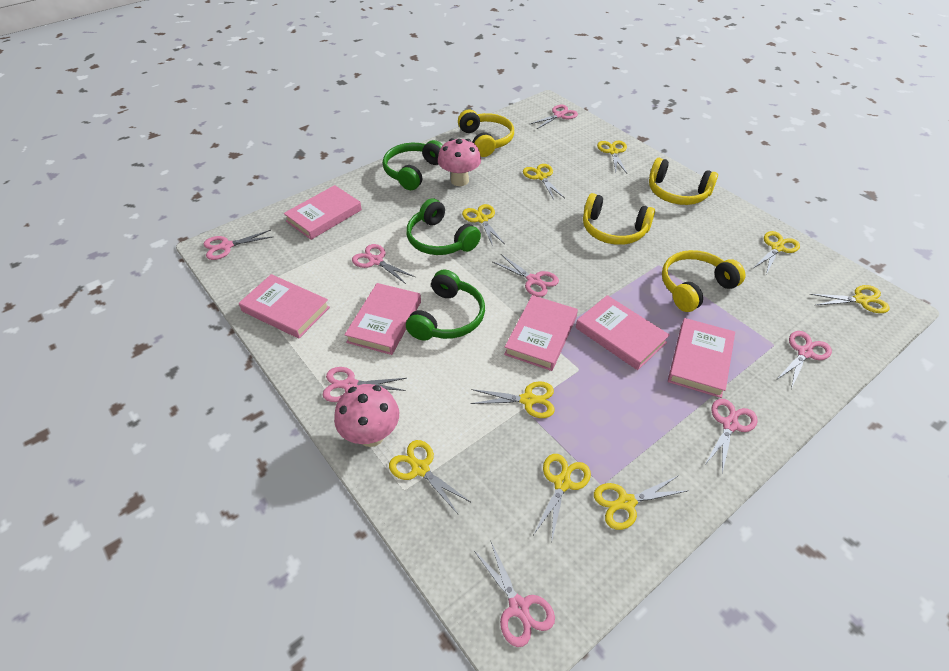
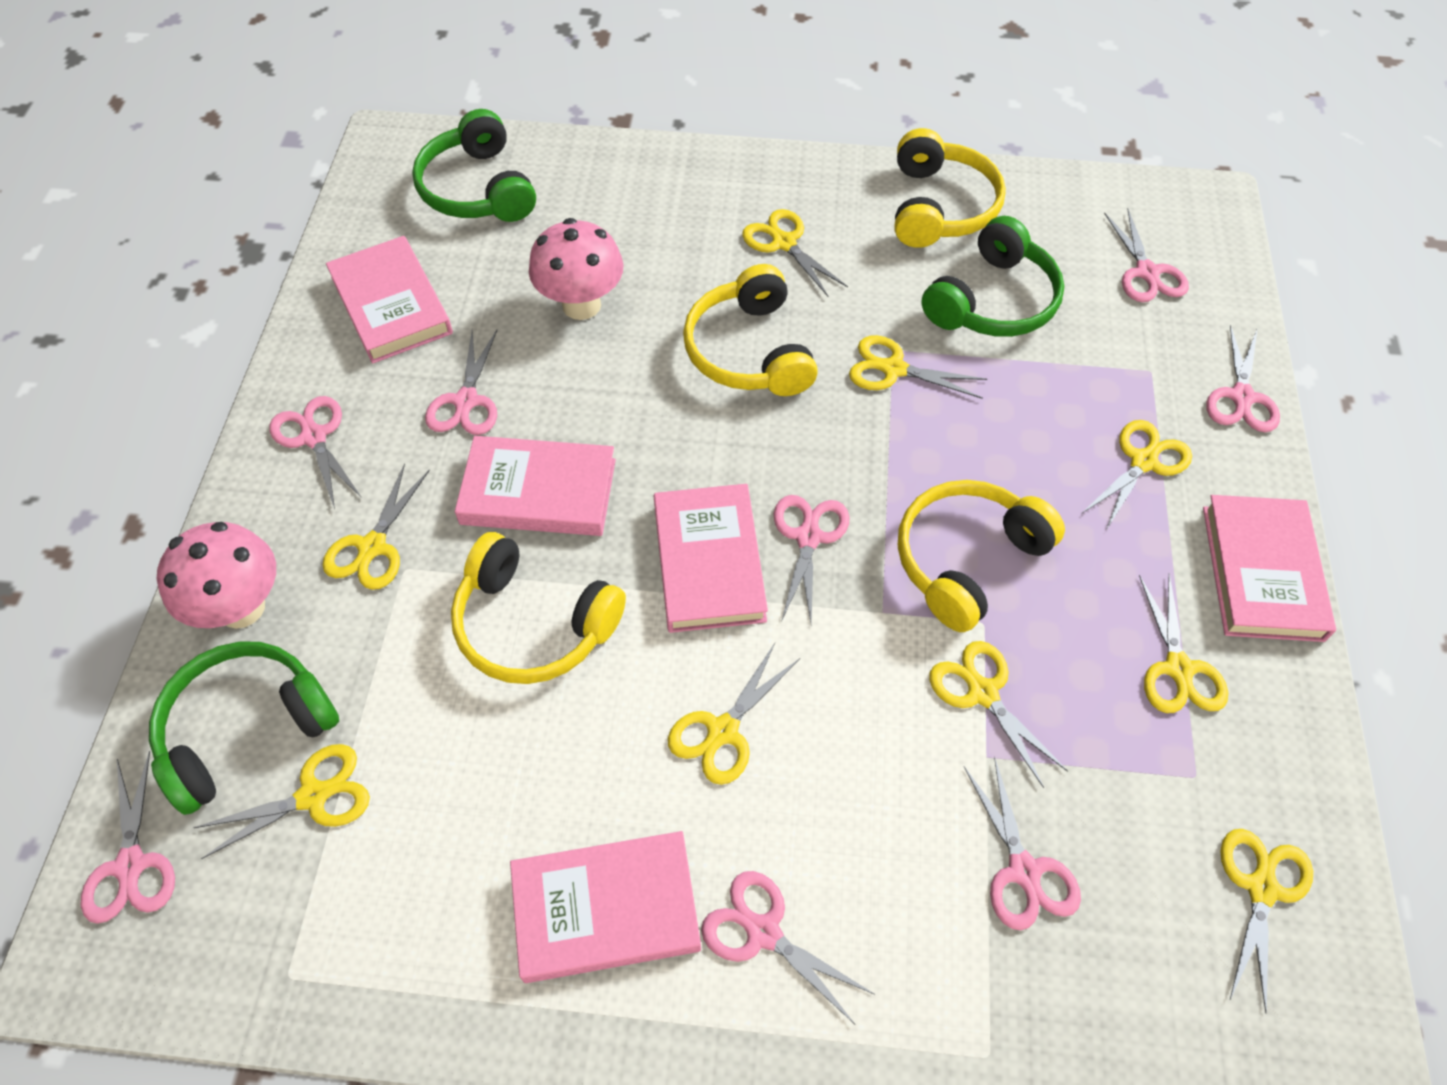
pink book: [239,274,330,338] [284,185,362,240] [345,283,421,355] [504,295,578,371] [576,295,670,370] [668,318,735,398] = 6 -> [326,236,453,364] [455,436,616,536] [510,831,701,983] [654,484,768,633] [1203,495,1336,642] = 5

